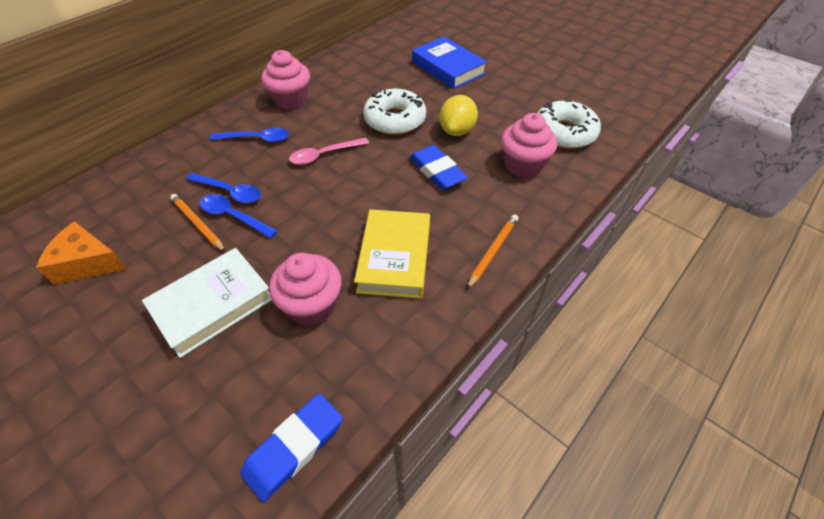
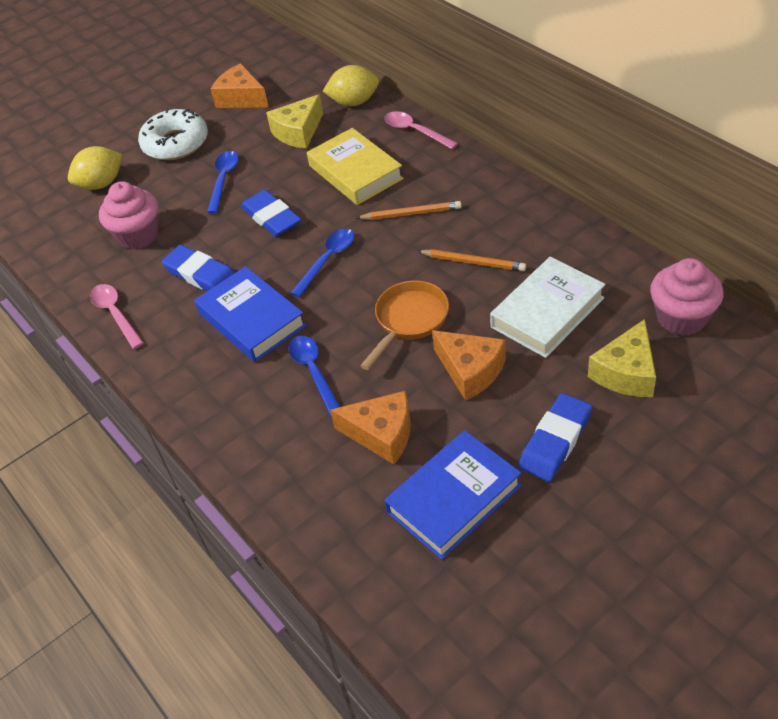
blue book: [412,36,487,89] = 1 -> [194,266,306,362] [384,430,522,560] = 2
blue eraser: [240,394,343,502] [410,145,468,190] = 2 -> [162,245,235,291] [241,190,301,237] [518,393,592,482] = 3
orange cheese: [36,221,127,285] = 1 -> [211,63,269,108] [330,391,411,465] [432,330,506,401] = 3
orange pan: none = 0 -> [360,281,449,370] = 1
pink cupcake: [261,50,310,110] [269,253,342,326] [501,113,557,178] = 3 -> [99,181,158,250] [650,258,724,336] = 2
pink spoon: [289,138,369,165] = 1 -> [90,284,144,349] [384,111,458,149] = 2
white donut: [363,89,426,135] [537,100,601,149] = 2 -> [138,108,208,160] = 1
yellow cheese: none = 0 -> [266,94,323,149] [588,319,656,397] = 2
yellow lemon: [440,95,478,136] = 1 -> [68,146,122,190] [323,65,379,106] = 2

